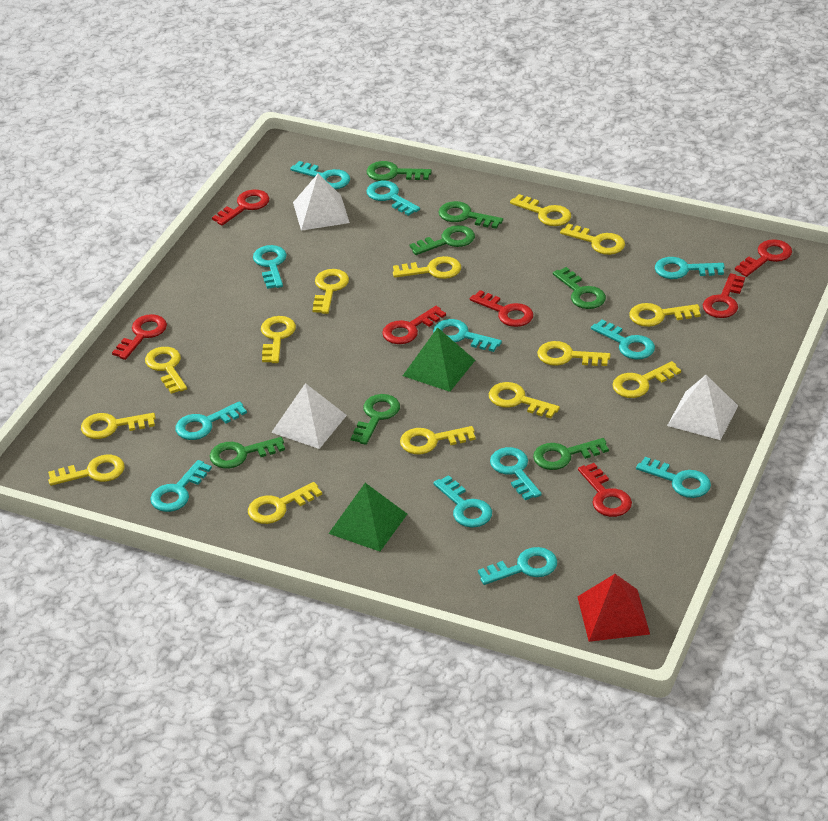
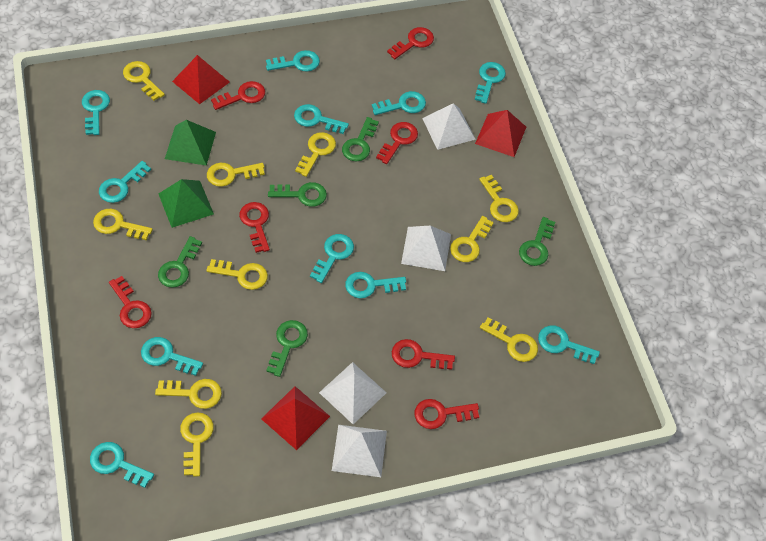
green key: [210,437,285,469] [351,394,400,445] [367,161,432,181] [410,225,475,255] [438,201,503,229] [533,438,609,470] [553,267,606,309] = 7 -> [158,236,202,288] [266,320,308,377] [268,182,327,207] [342,117,379,161] [519,217,555,266] = 5
red pyramid: [577,574,650,642] = 1 -> [172,55,230,104] [261,386,330,450] [475,110,526,157] = 3
turquoise key: [150,460,212,512] [175,401,247,440] [253,245,287,289] [290,161,350,189] [366,181,420,216] [433,319,502,352] [433,475,492,528] [478,547,557,585] [490,447,542,500] [591,320,655,359] [636,457,711,498] [655,257,725,279] = 12 -> [82,90,110,135] [90,442,154,488] [99,161,151,203] [141,337,203,376] [266,50,320,71] [294,104,349,134] [310,234,354,283] [345,272,406,298] [372,91,426,115] [475,62,506,104] [538,325,600,364] = 11
white pyramid: [271,383,347,449] [293,174,350,231] [667,375,738,440] = 3 -> [319,362,386,424] [332,425,387,477] [401,226,451,271] [422,103,476,150] = 4
yellow key: [48,455,125,486] [81,413,156,439] [145,347,187,394] [248,482,322,524] [261,316,296,363] [312,269,349,314] [393,256,461,279] [400,426,475,454] [489,382,560,418] [510,194,571,226] [537,341,610,366] [560,224,625,255] [612,361,681,398] [629,303,701,327] = 14 -> [93,209,153,240] [123,61,165,101] [155,379,222,409] [180,412,214,477] [206,259,268,290] [207,163,265,187] [295,132,336,177] [450,216,494,262] [479,175,519,222] [480,317,538,362] = 10

